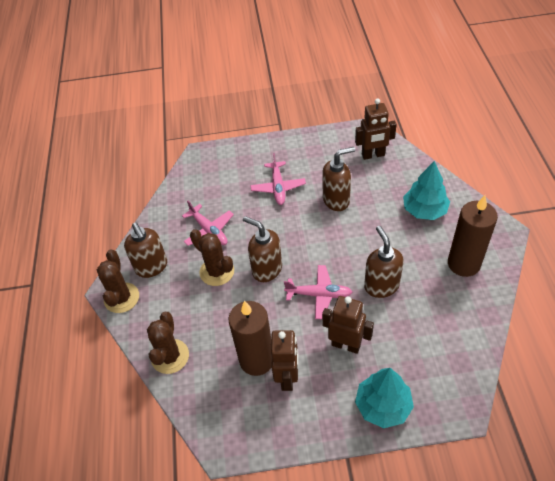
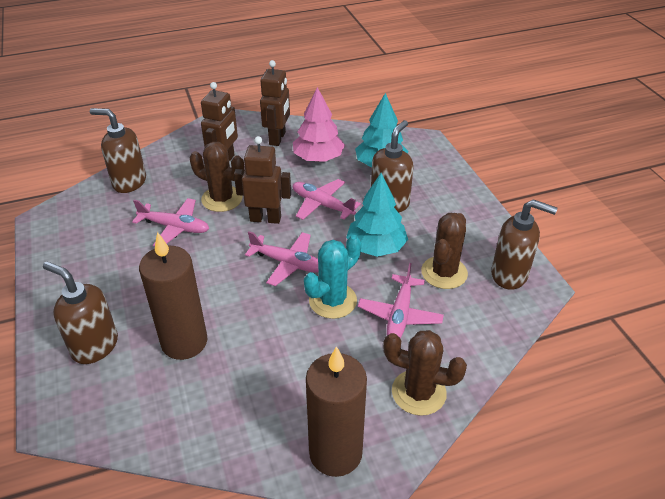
pink plane: [182,201,234,246] [250,153,306,205] [284,265,352,319] = 3 -> [132,198,209,246] [245,231,319,286] [293,179,361,220] [358,263,444,339] = 4
pink tree: none = 0 -> [293,87,345,162] = 1
turquoise cactus: none = 0 -> [304,235,361,319] = 1

